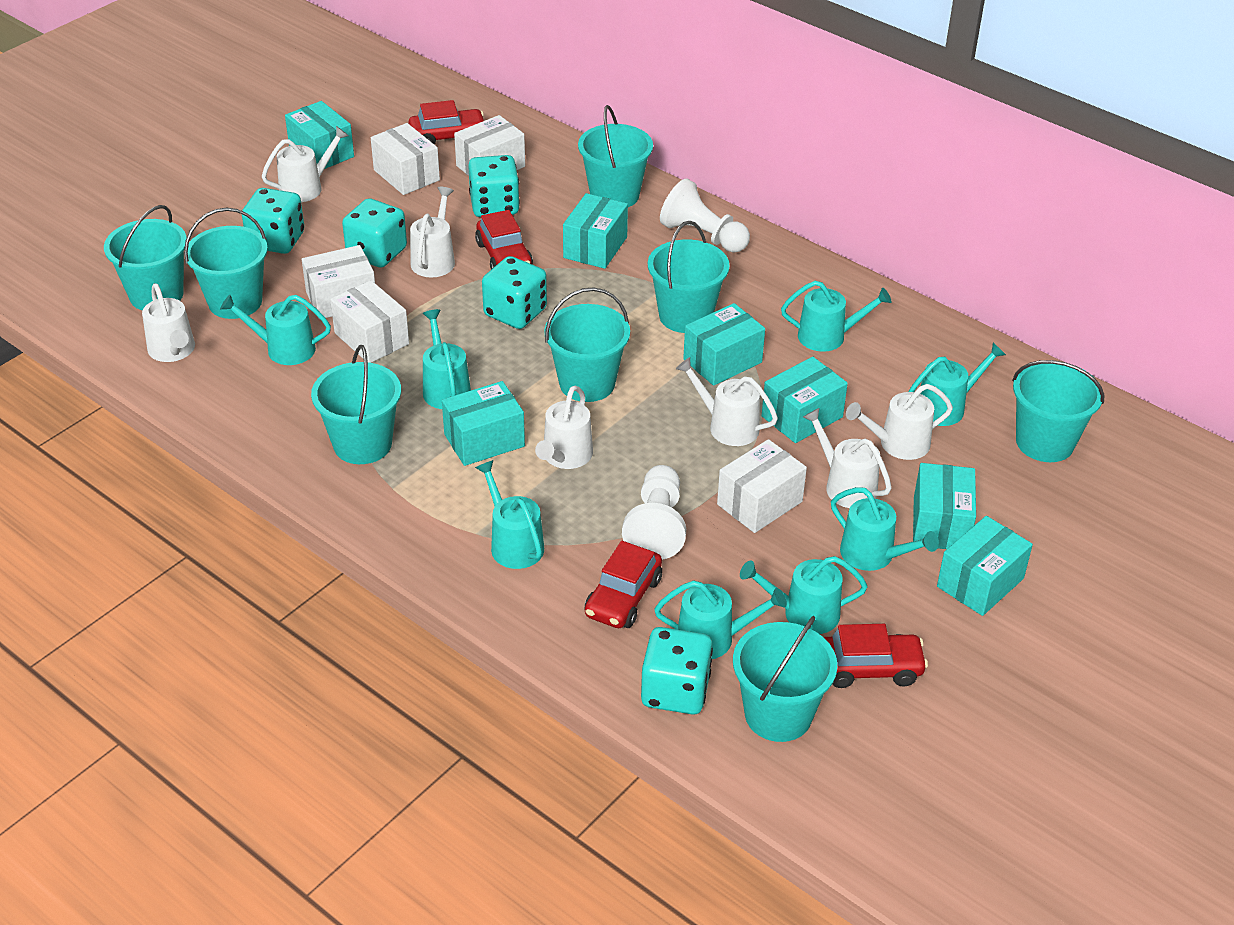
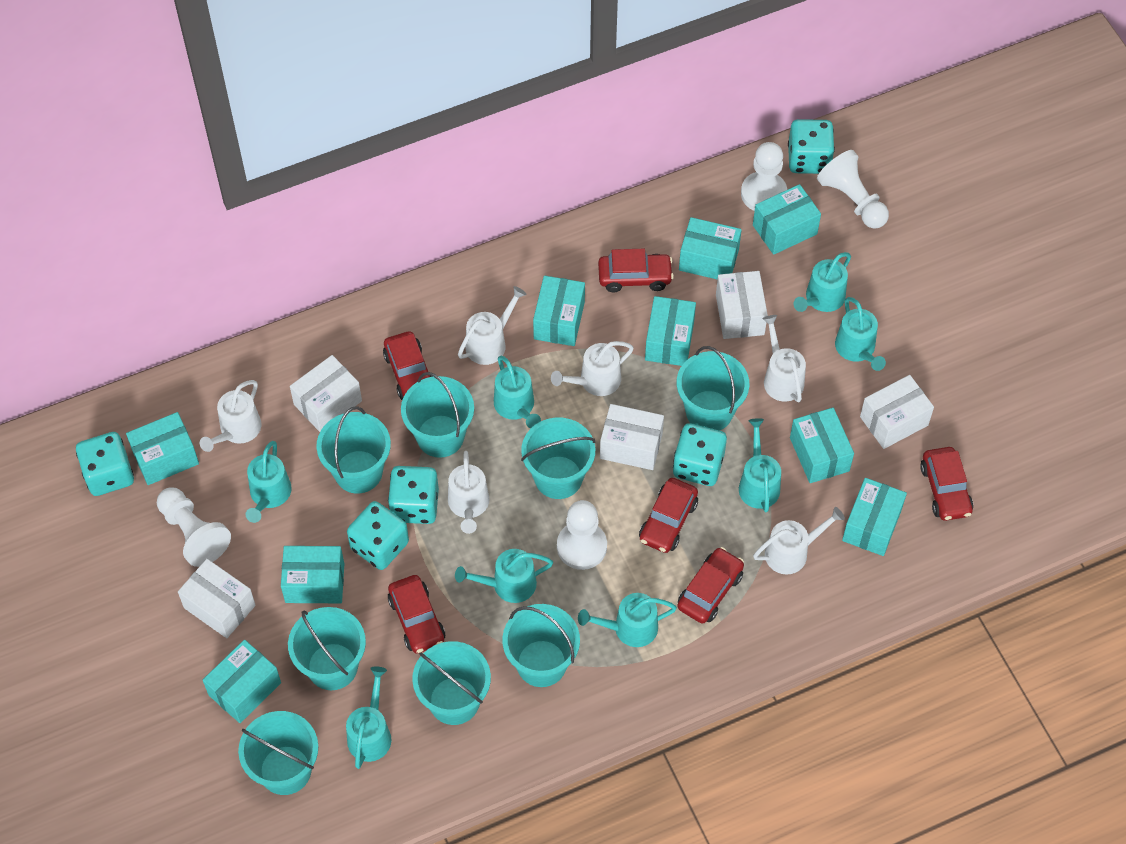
red car: [408,100,484,145] [475,210,533,270] [584,541,662,628] [824,624,928,688] = 4 -> [383,331,432,400] [388,575,445,654] [598,249,674,292] [639,478,698,553] [678,547,744,624] [920,447,973,521] = 6
turquoise box: [285,101,354,169] [442,381,525,466] [563,193,628,269] [683,303,765,386] [761,357,848,443] [913,463,976,549] [937,516,1033,616] = 7 -> [126,412,199,485] [203,640,281,723] [281,546,344,603] [533,276,585,346] [645,296,696,366] [679,217,742,280] [753,184,821,255] [790,408,854,483] [842,478,907,556] = 9
white pawn: [622,465,686,560] [660,179,750,253] = 2 -> [157,487,231,567] [557,500,607,570] [741,142,787,211] [817,150,889,229] = 4
white watering can: [142,283,195,362] [262,126,349,202] [410,187,455,277] [535,386,593,469] [676,357,778,446] [803,408,892,508] [846,384,953,460] = 7 -> [200,380,261,452] [448,451,490,534] [458,286,527,365] [551,341,634,396] [753,507,845,575] [762,315,806,403] = 6

